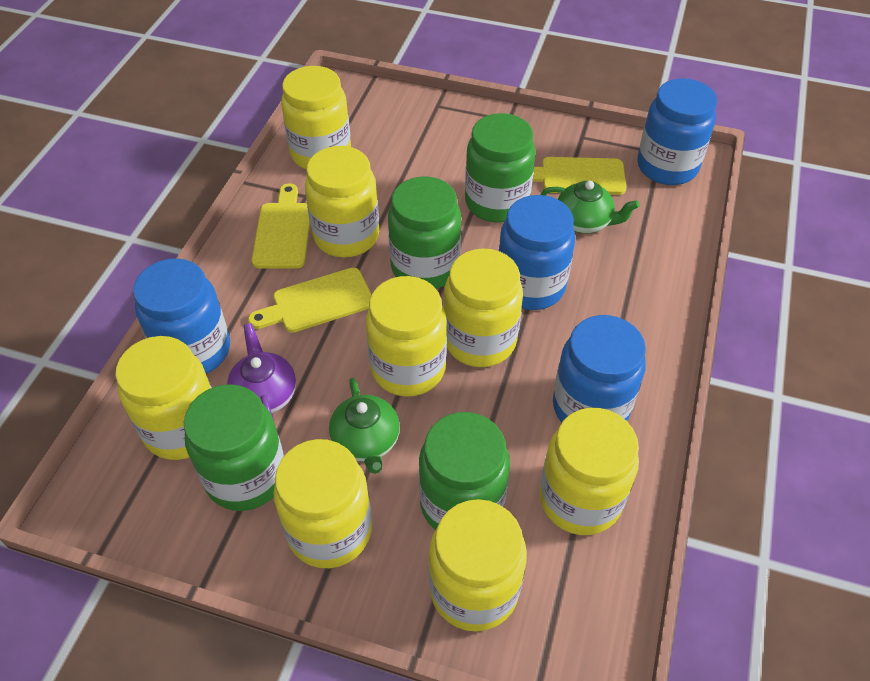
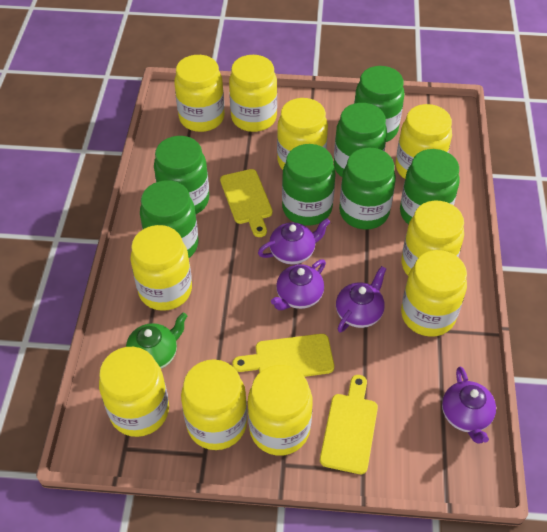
blue jar: [133,258,230,374] [498,195,575,310] [553,315,646,423] [637,78,717,185] = 4 -> none = 0
green jar: [184,384,284,511] [388,177,461,289] [419,412,510,530] [465,113,535,223] = 4 -> [140,180,198,258] [154,136,209,214] [282,144,335,226] [334,103,387,177] [339,147,396,229] [354,66,405,142] [400,149,460,225] = 7
green teapot: [329,378,400,474] [541,181,640,233] = 2 -> [126,312,187,369] = 1
purple teapot: [227,323,296,420] = 1 -> [258,218,330,265] [271,259,326,310] [336,266,386,332] [442,366,496,444] = 4
yellow jar: [115,336,212,460] [273,439,372,568] [281,66,351,169] [305,146,379,257] [366,276,447,397] [428,499,527,632] [444,248,523,367] [539,408,639,535] = 8 -> [99,347,169,437] [130,225,192,311] [174,55,225,132] [181,359,247,450] [229,55,277,132] [248,365,313,456] [277,98,328,170] [396,104,452,179] [401,201,464,275] [401,250,467,337] = 10

